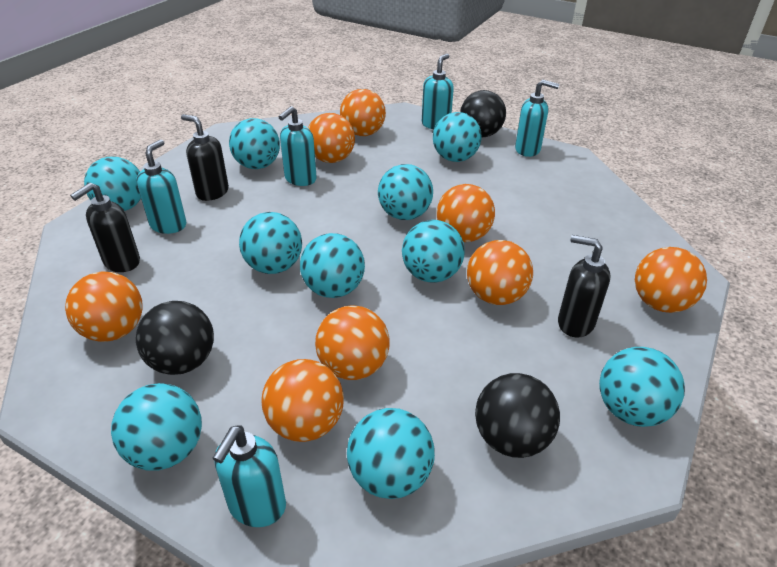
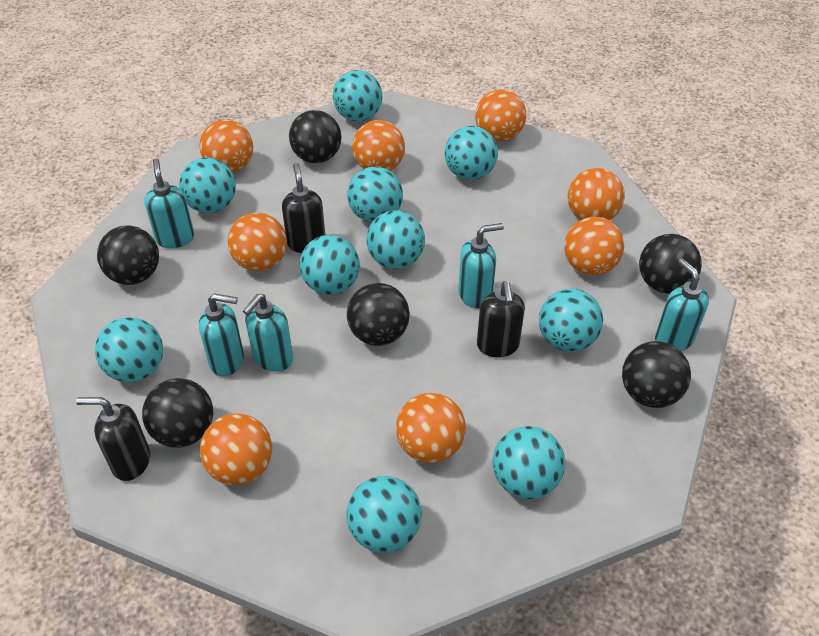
black ball: [136,301,214,375] [460,90,506,137] [475,373,560,458] = 3 -> [97,225,159,285] [142,378,213,448] [289,110,341,163] [347,283,410,346] [622,341,691,408] [639,234,702,294] = 6

